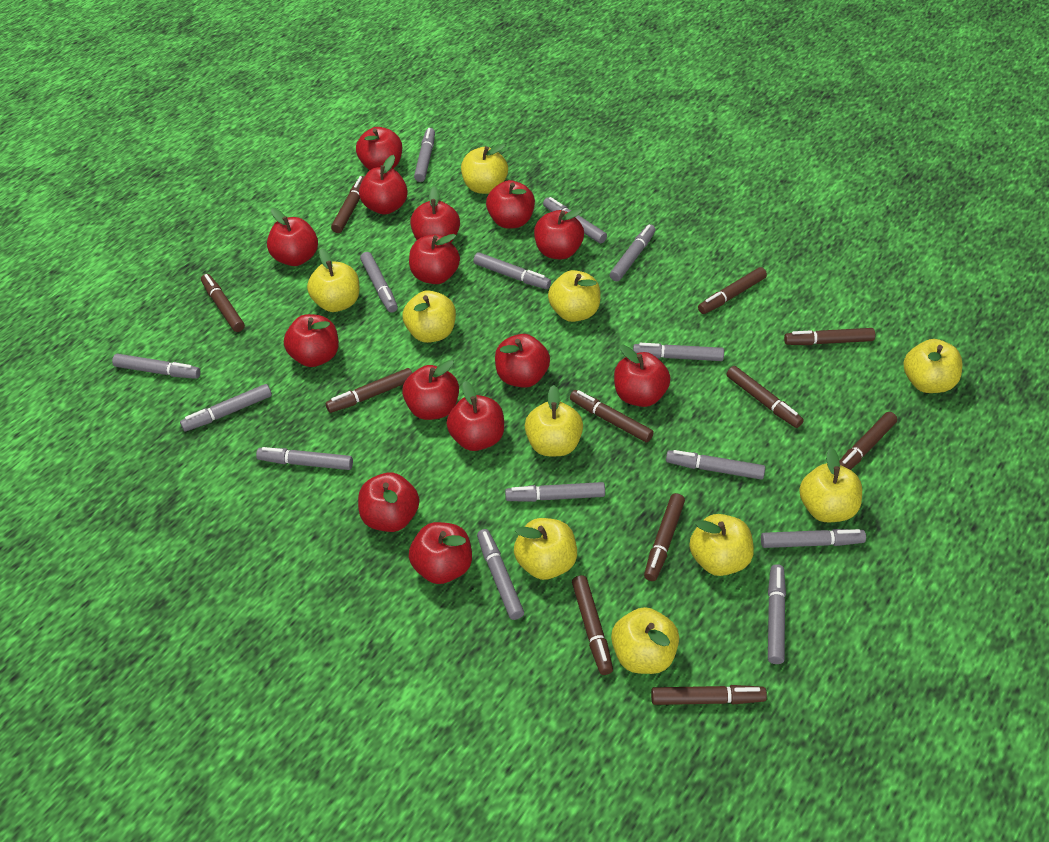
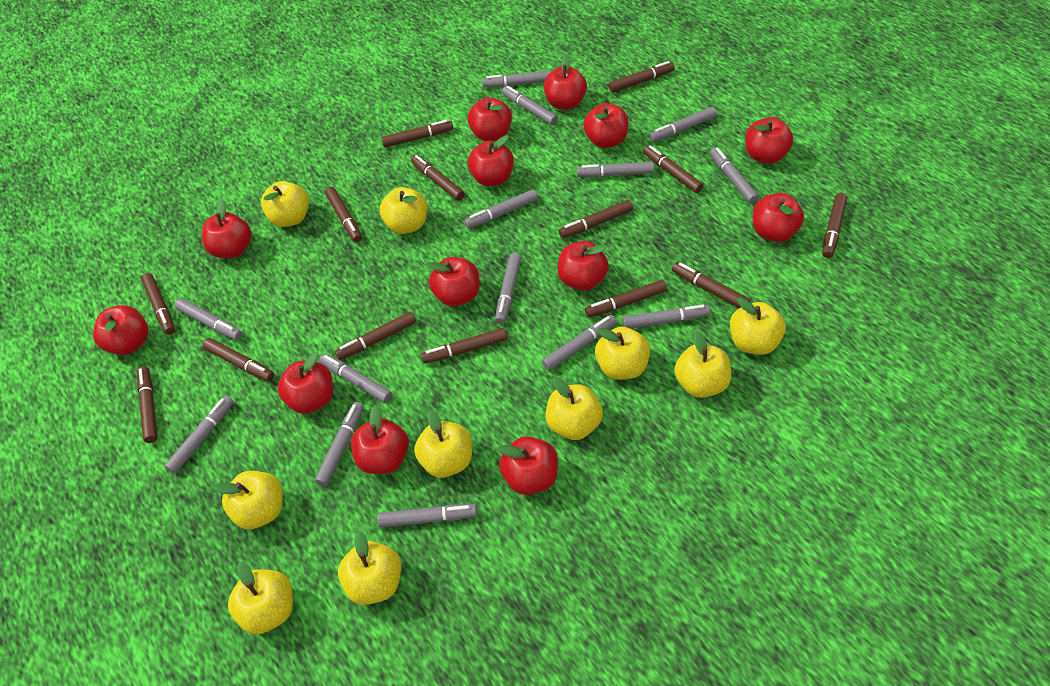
brown marker: [201,274,245,332] [326,368,412,413] [331,176,364,233] [570,390,654,443] [572,575,613,675] [644,493,685,581] [651,685,767,705] [698,267,767,314] [726,366,804,428] [784,328,875,345] [839,412,897,470] = 11 -> [137,366,158,443] [141,273,175,335] [203,338,274,381] [325,187,362,242] [335,312,416,360] [381,120,453,147] [411,155,465,201] [421,328,507,364] [559,200,633,238] [585,280,667,318] [609,61,675,92] [643,145,703,193] [672,262,750,308] [822,193,847,258] = 14
red apple: [267,208,318,266] [284,314,339,367] [356,127,402,170] [358,473,419,532] [359,155,408,215] [402,360,459,420] [409,234,460,284] [409,522,472,584] [410,186,460,242] [446,381,504,451] [486,180,535,229] [495,334,550,388] [534,208,584,259] [614,345,671,407] = 14 -> [93,305,148,355] [202,199,251,258] [277,352,333,414] [351,405,409,474] [426,257,480,307] [468,97,512,141] [468,135,514,186] [498,436,558,495] [544,54,587,110] [558,241,609,291] [583,103,629,148] [745,117,793,164] [753,193,804,242] = 13

